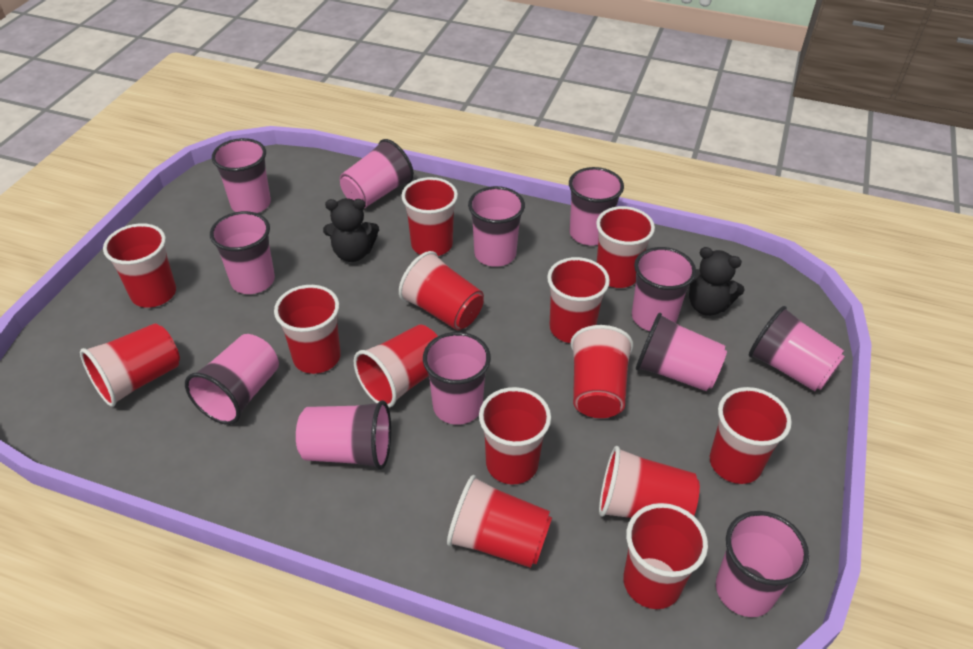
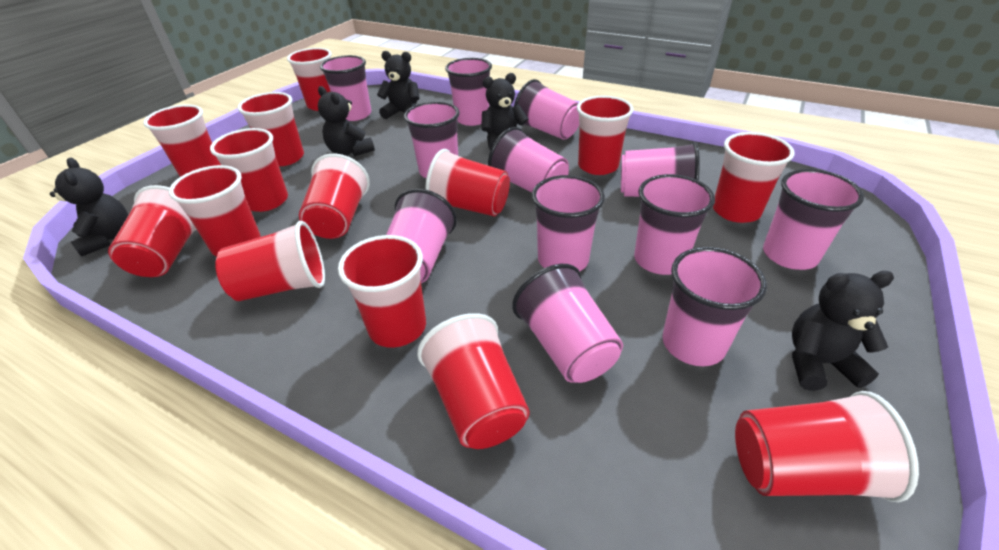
black teddy bear: [323,198,379,262] [689,247,745,316] = 2 -> [50,158,128,256] [318,86,375,156] [377,51,420,119] [481,73,528,151] [792,271,894,391] = 5

